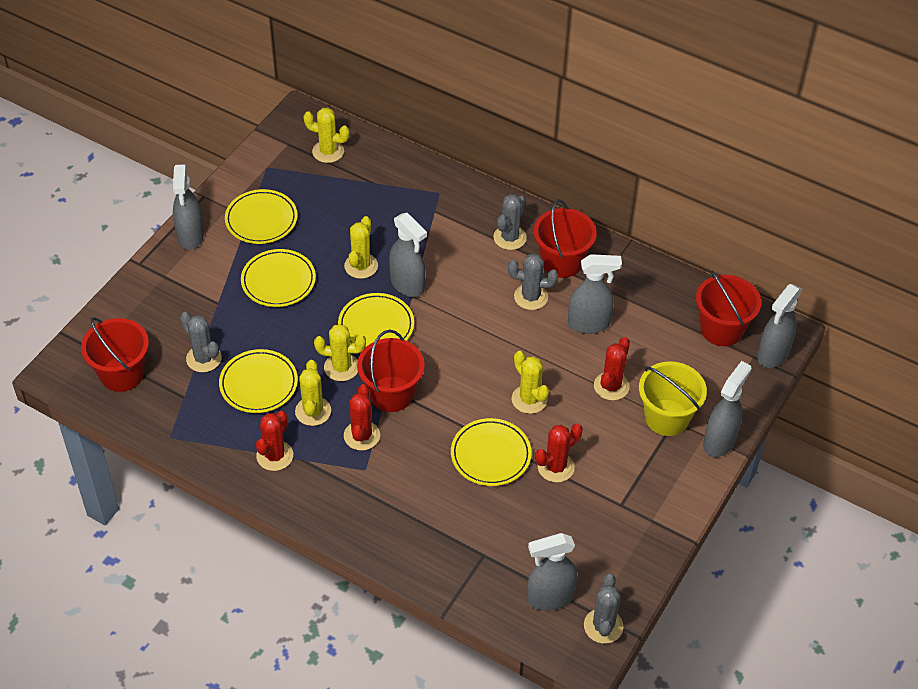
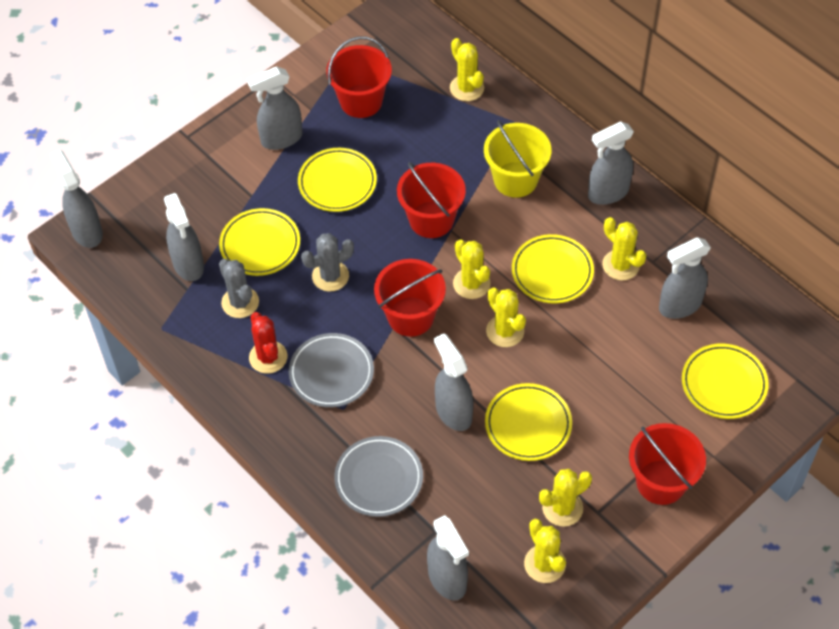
grey cactus: [180,312,222,372] [494,194,527,250] [508,253,558,310] [584,574,623,644] = 4 -> [219,259,259,318] [301,233,354,292] = 2
grey plate: none = 0 -> [289,333,374,407] [334,436,423,517] = 2
grey spray bottle: [173,164,204,250] [389,213,427,297] [527,533,577,611] [568,254,622,334] [703,361,752,457] [757,284,802,368] = 6 -> [50,150,103,248] [164,193,204,281] [247,66,302,150] [427,515,469,600] [434,333,473,431] [588,122,634,205] [659,237,711,319] = 7
red cactus: [256,411,293,471] [344,384,380,451] [535,424,582,483] [594,337,630,401] = 4 -> [249,312,287,374] = 1
yellow cactus: [295,360,331,426] [303,107,349,163] [314,324,366,381] [344,216,378,279] [512,351,549,414] = 5 -> [450,38,484,101] [453,239,491,299] [486,287,526,347] [524,519,566,583] [539,469,592,527] [602,217,647,280] = 6

